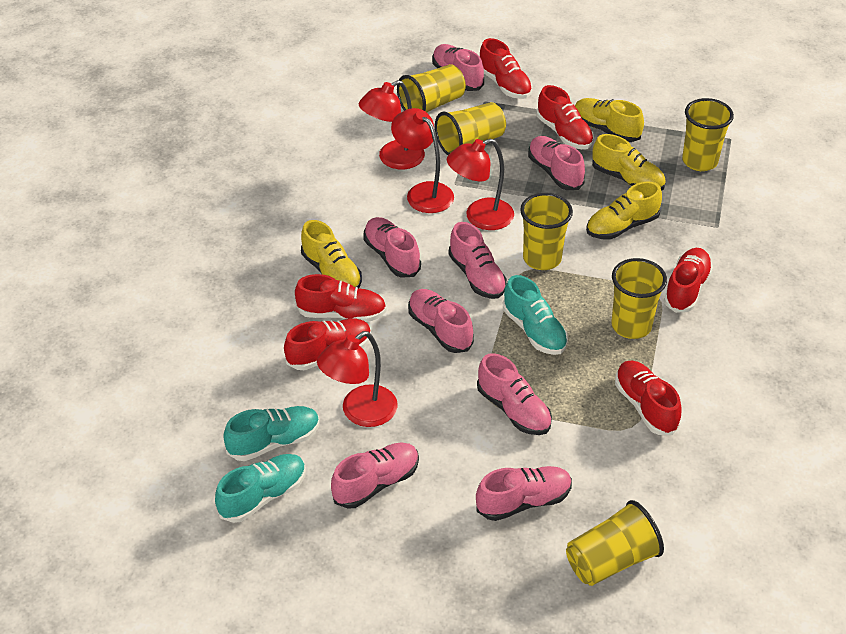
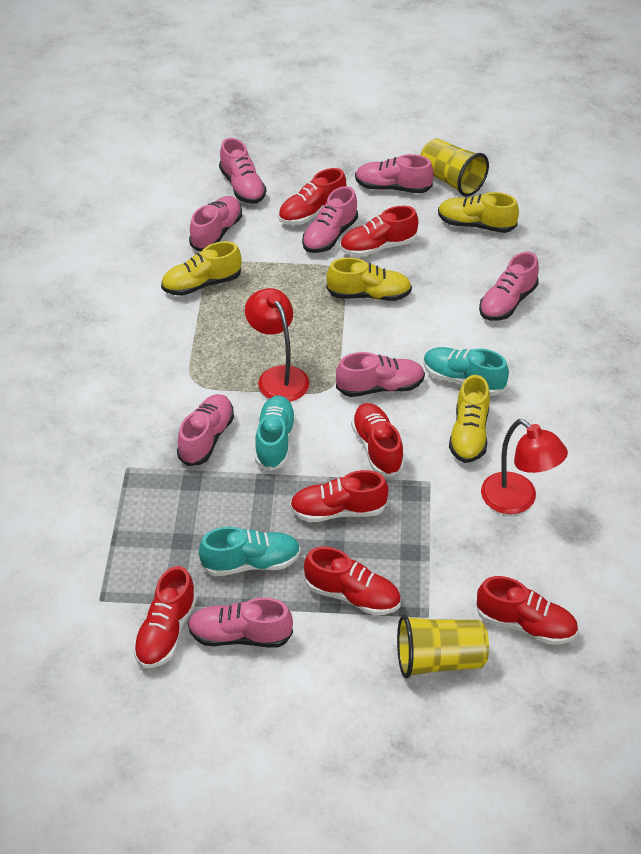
red lamp: [317,331,398,427] [359,80,425,169] [391,108,454,213] [447,138,514,230] = 4 -> [245,288,309,402] [481,419,568,514] = 2
red shoe: [284,319,371,370] [295,274,386,322] [480,38,532,99] [537,85,594,149] [615,361,681,435] [664,248,713,313] = 6 -> [133,566,197,668] [278,168,346,225] [290,470,389,522] [304,547,401,615] [340,206,418,257] [351,403,405,477] [476,576,578,645] = 7
yellow cup: [397,64,466,112] [435,102,506,155] [520,193,573,270] [566,500,664,586] [611,258,667,339] [682,98,734,171] = 6 -> [397,615,489,678] [420,138,489,197] = 2

